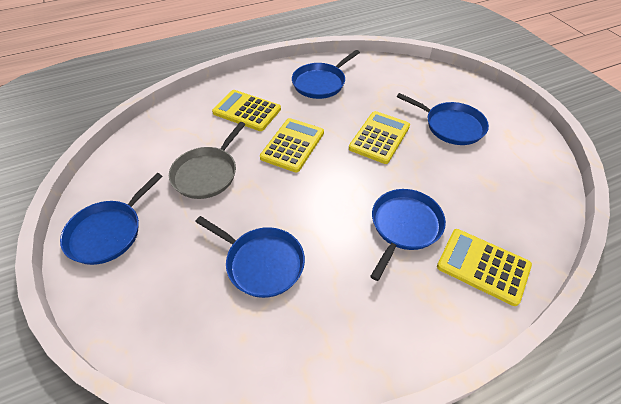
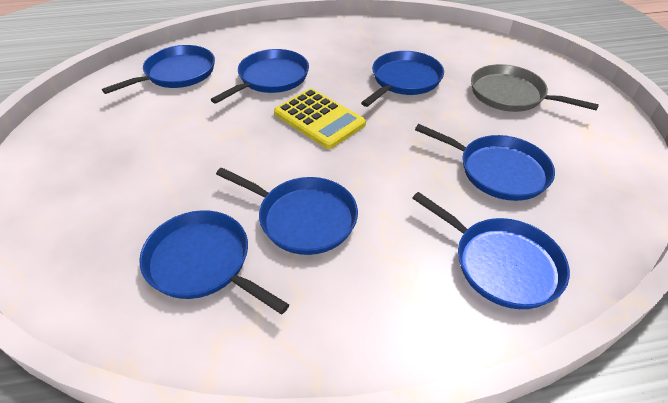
blue pan: [60,173,163,265] [195,216,305,298] [292,50,360,99] [370,189,446,281] [397,93,489,145] = 5 -> [102,45,215,94] [139,210,289,314] [210,49,309,104] [216,167,358,255] [361,51,444,107] [412,192,570,309] [415,124,555,201] = 7
yellow calculator: [212,90,281,131] [260,118,324,172] [349,111,410,164] [437,229,532,306] = 4 -> [274,88,366,149] = 1

